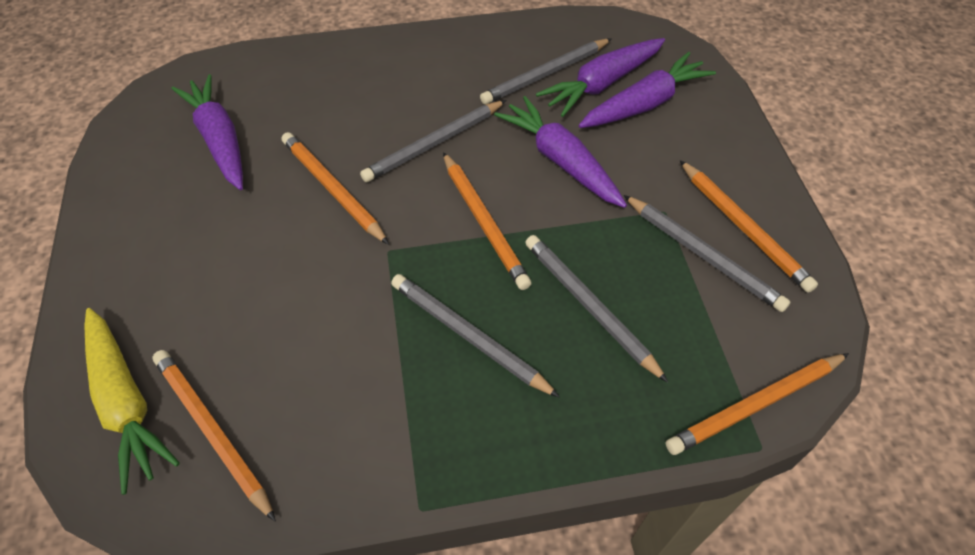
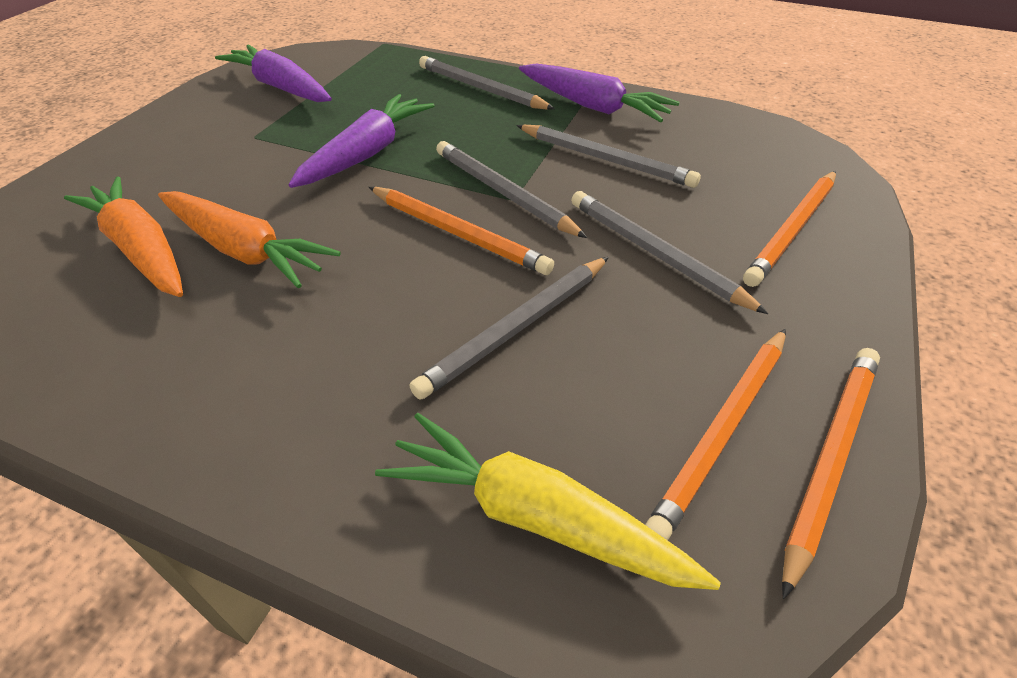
orange carrot: none = 0 -> [64,176,183,297] [158,191,341,288] = 2
orange pencil: [153,350,276,521] [282,132,389,245] [443,152,532,290] [666,353,849,455] [680,160,818,293] = 5 -> [369,187,554,275] [645,329,786,540] [743,171,836,287] [782,348,880,599] = 4
purple carrot: [172,74,243,190] [494,96,627,208] [536,38,665,117] [578,52,716,128] = 4 -> [215,45,332,102] [288,94,434,188] [519,63,680,122] = 3

